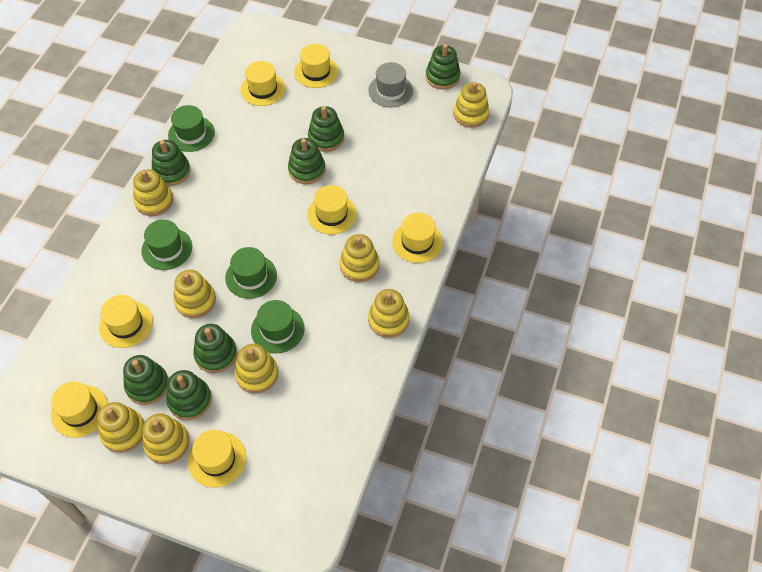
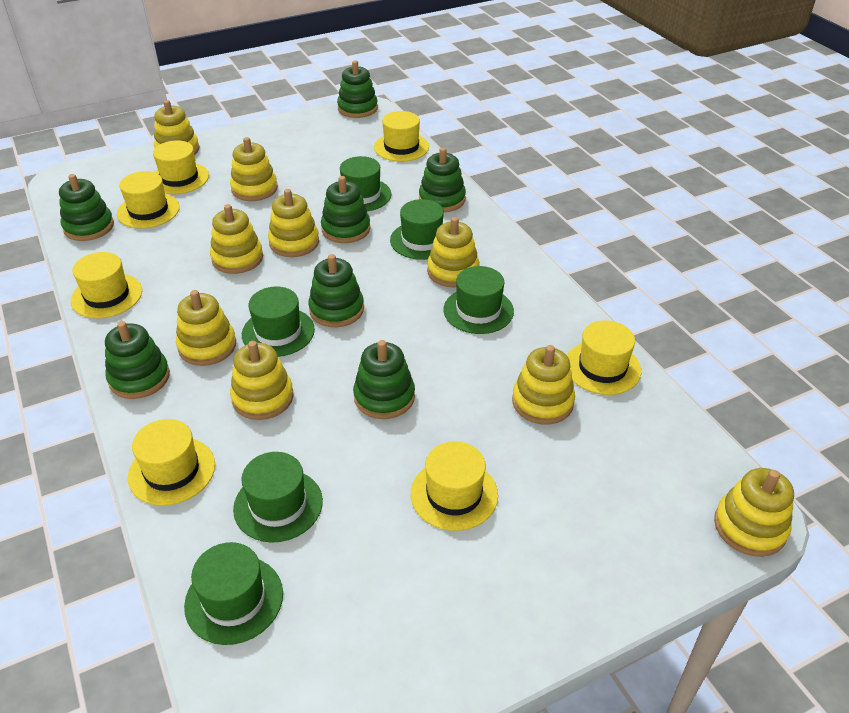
green hat: [141,220,192,270] [168,105,215,152] [225,247,277,299] [251,300,304,353] = 4 -> [184,542,283,645] [233,452,323,543] [242,287,315,357] [340,156,392,211] [390,199,444,260] [443,266,514,334] = 6
grey hat: [368,62,413,107] = 1 -> none = 0
yellow stacking toy: [97,402,145,453] [133,169,173,216] [142,413,189,464] [173,270,216,318] [234,344,278,394] [339,234,380,282] [368,289,410,338] [453,82,489,127] = 8 -> [154,100,200,155] [176,290,236,366] [210,204,263,274] [230,137,278,201] [230,341,293,420] [268,189,319,257] [427,217,480,287] [512,345,575,424] [714,468,794,557] = 9

